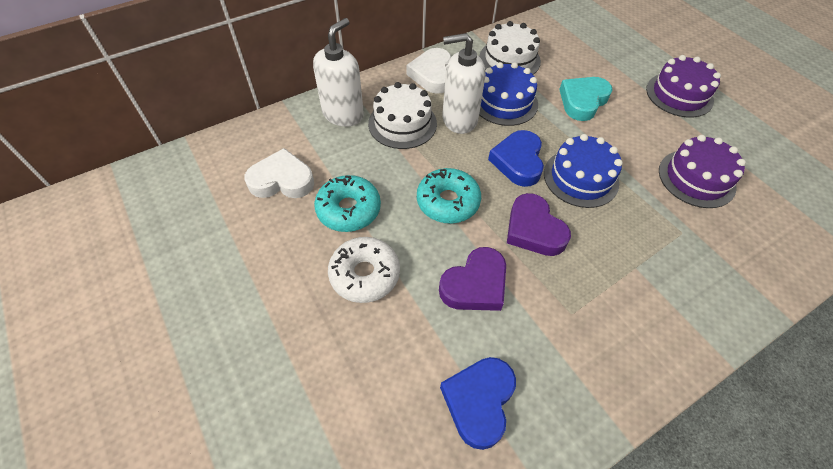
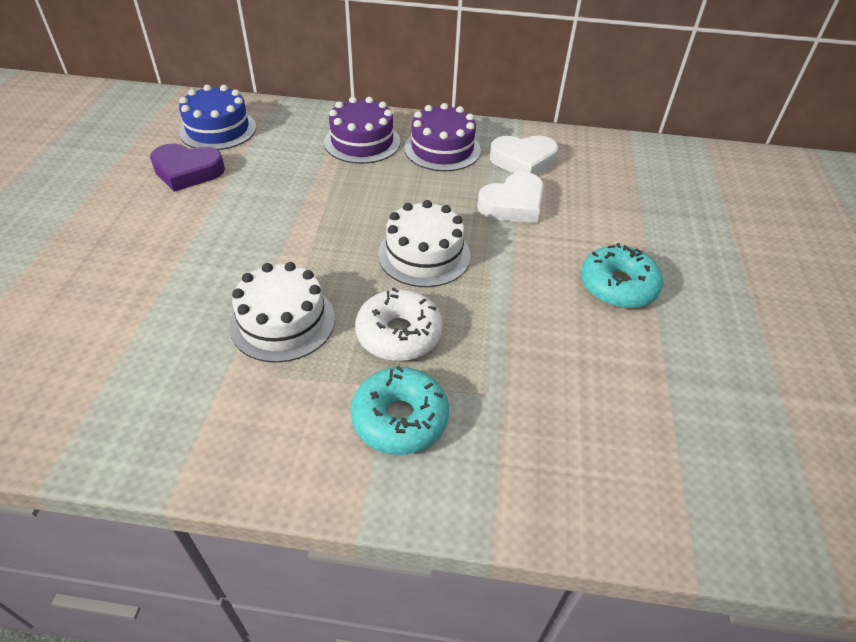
blue cake: [479,62,538,126] [544,134,623,208] = 2 -> [179,85,256,150] = 1
blue heart: [440,357,516,450] [488,130,544,187] = 2 -> none = 0
purple heart: [439,247,506,311] [507,193,571,256] = 2 -> [150,144,225,192] = 1
turquoise heart: [559,77,613,121] = 1 -> none = 0
white soap dispenser: [313,18,364,127] [442,33,486,134] = 2 -> none = 0

